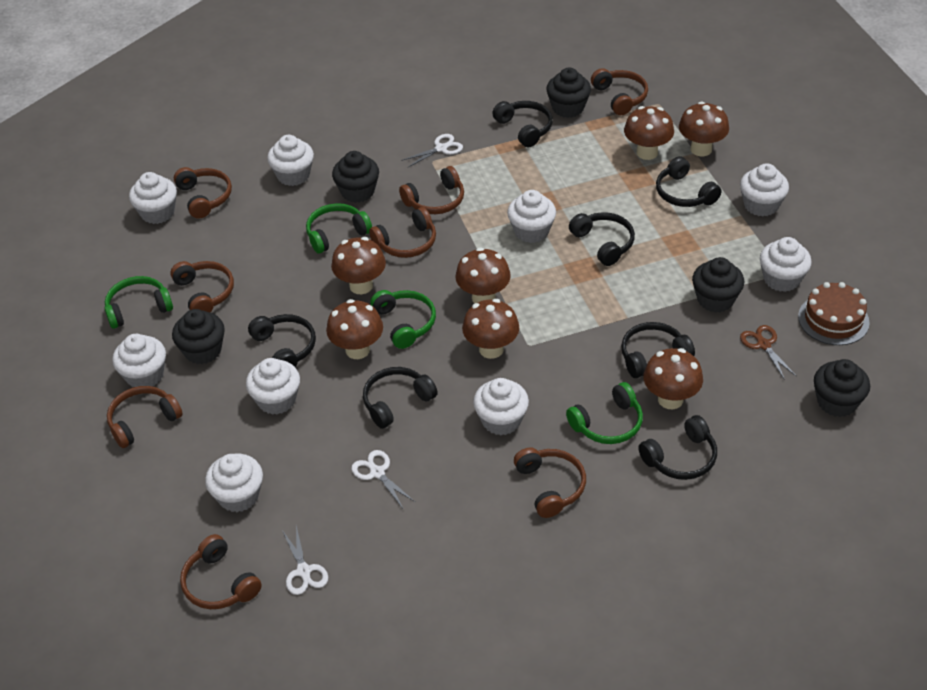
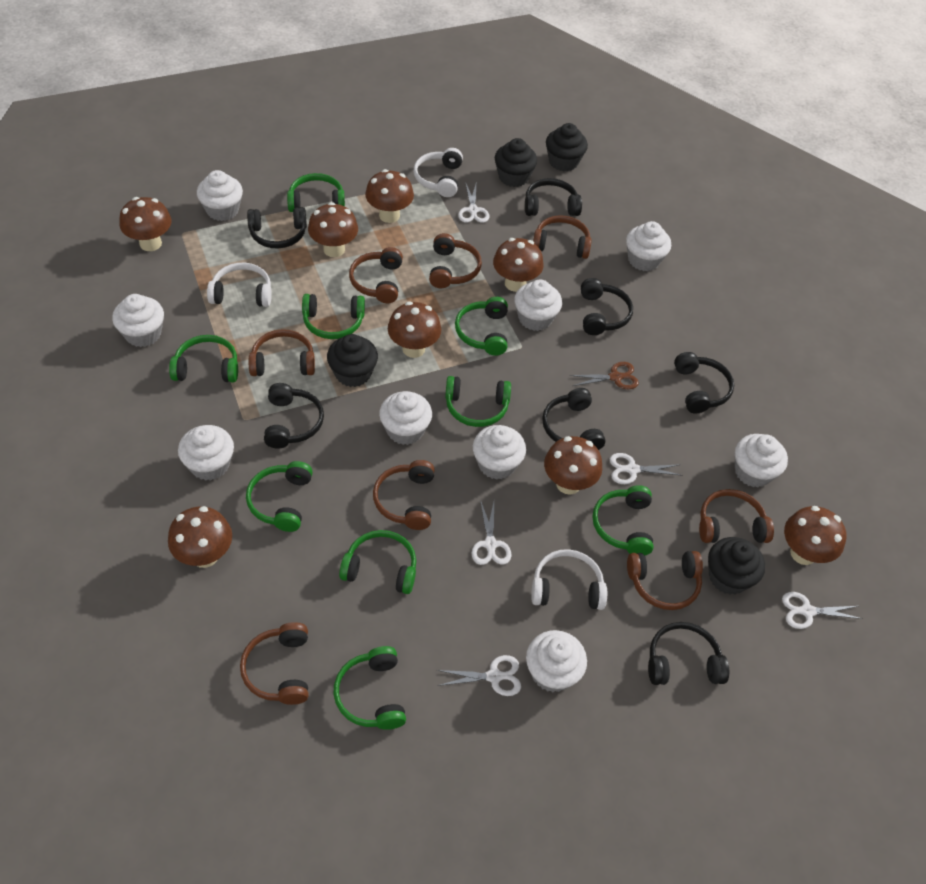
black cupcake: [172,309,225,364] [332,151,379,203] [546,68,591,118] [692,257,744,313] [814,359,870,417] = 5 -> [327,334,378,387] [495,138,537,187] [546,123,588,172] [708,537,765,595] = 4
brown cake: [798,282,870,345] = 1 -> none = 0
brown mushroom: [326,299,383,359] [331,237,386,294] [455,247,511,303] [462,299,519,359] [624,106,674,160] [643,348,703,409] [679,101,729,156] = 7 -> [119,197,171,251] [168,506,232,568] [308,202,358,257] [365,169,414,223] [388,301,441,358] [493,238,544,292] [544,436,602,495] [784,506,846,565] = 8
green headphones: [104,276,173,329] [306,203,372,253] [370,290,436,349] [566,382,643,444] = 4 -> [169,335,238,382] [246,461,313,532] [287,173,345,212] [302,294,365,339] [334,646,406,730] [339,530,416,594] [445,376,511,427] [455,297,508,356] [592,485,654,555] = 9
white headphones: none = 0 -> [207,263,272,307] [414,148,463,197] [531,549,607,610] = 3
white scissors: [282,526,328,595] [351,450,415,508] [401,134,463,167] = 3 -> [437,655,521,696] [458,182,489,223] [472,500,511,565] [610,453,683,484] [782,592,863,629] = 5

